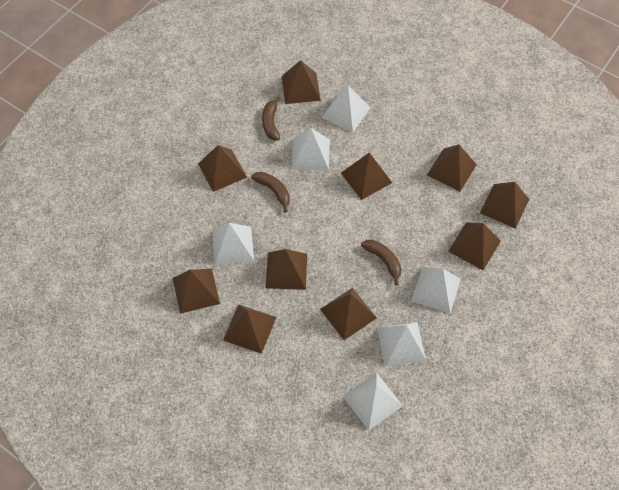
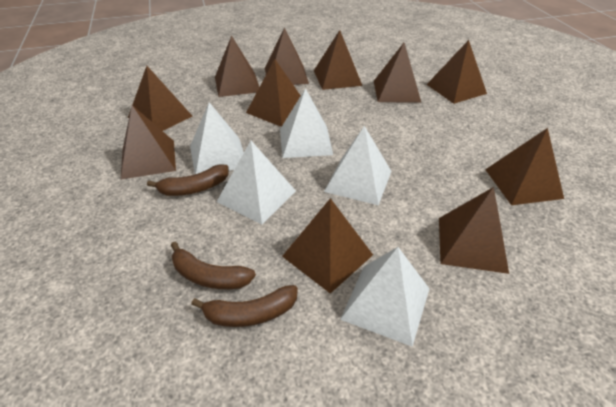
brown pyramid: [173,269,220,314] [198,145,247,192] [223,304,276,354] [266,249,307,290] [282,60,321,104] [320,288,377,340] [341,153,392,200] [427,144,477,192] [448,222,501,270] [480,182,529,229] = 10 -> [121,105,176,179] [128,66,193,131] [215,35,259,97] [246,59,301,127] [265,28,309,85] [282,198,373,294] [314,30,363,90] [374,43,422,103] [426,40,487,104] [439,187,509,274] [485,128,564,205] = 11
white pyramid: [212,223,254,265] [292,128,330,170] [322,86,370,133] [343,372,403,431] [377,322,426,367] [411,267,461,314] = 6 -> [190,102,244,174] [217,141,296,224] [280,88,333,158] [324,126,392,205] [340,247,430,347] = 5

